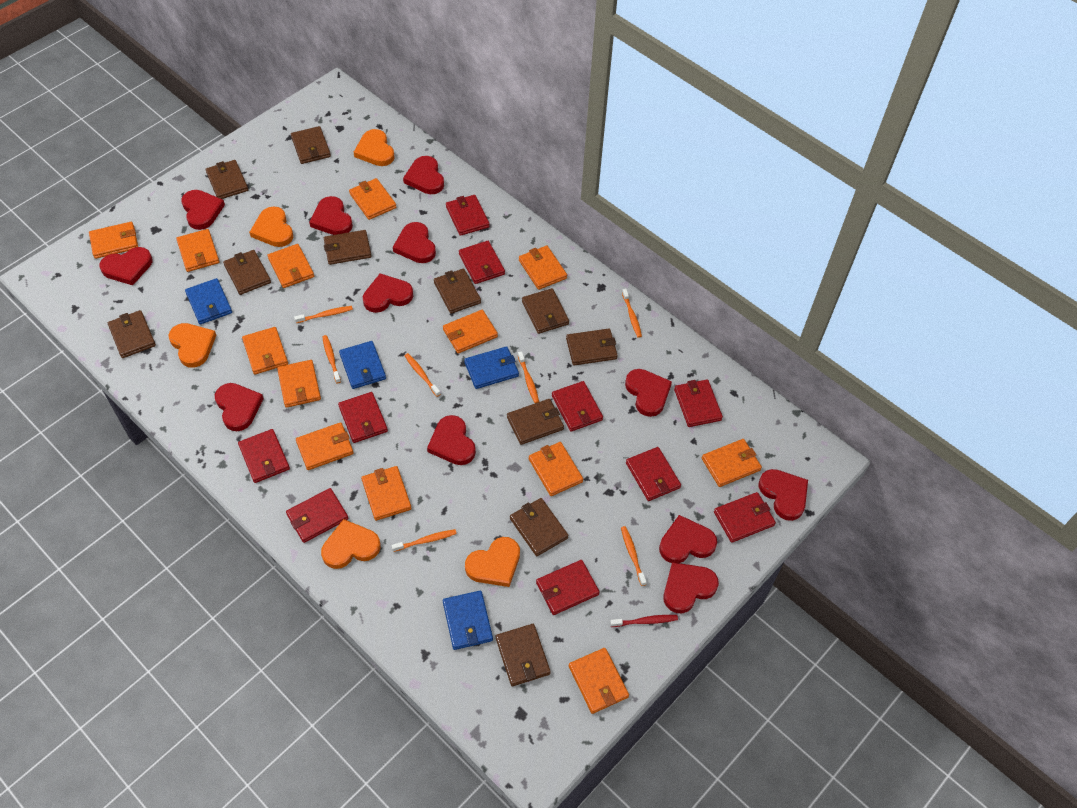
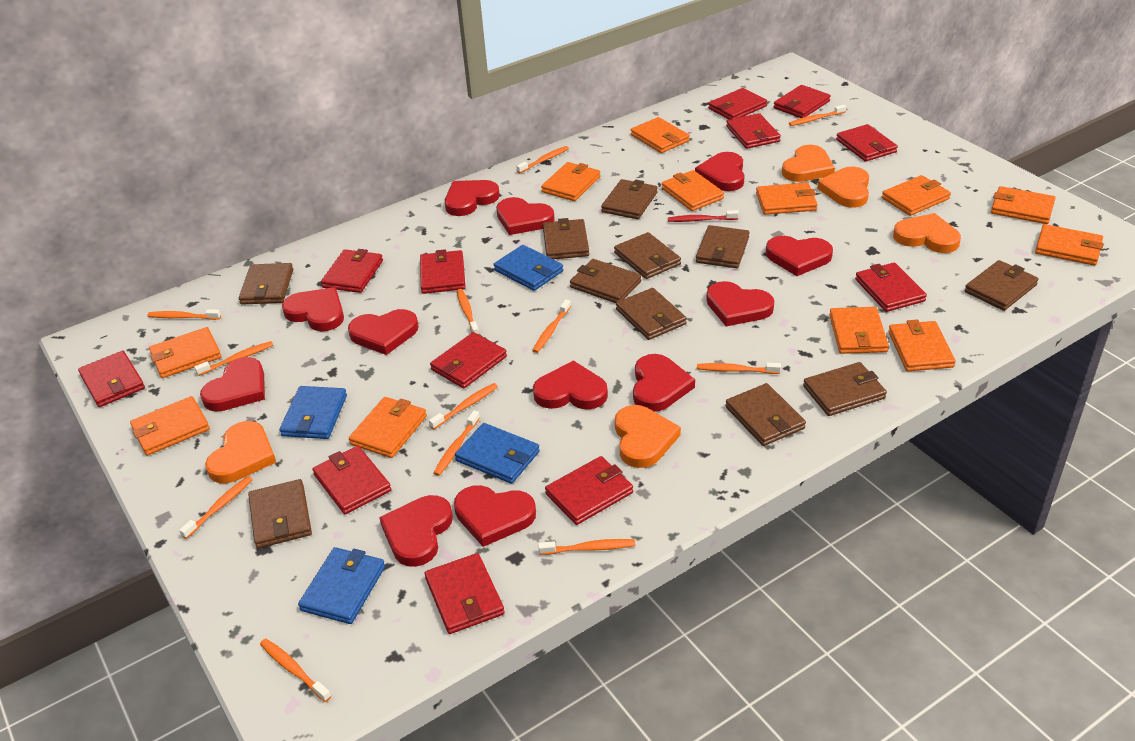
orange toothbrush: [294,306,353,323] [322,335,341,383] [391,529,457,552] [405,353,441,397] [518,351,539,403] [621,526,647,586] [622,289,642,338] = 7 -> [147,309,221,320] [179,476,253,539] [194,341,273,376] [260,638,331,702] [429,383,498,430] [434,410,480,476] [457,289,479,335] [516,146,569,173] [532,299,571,353] [538,539,635,555] [697,363,781,374] [789,105,846,126] = 12
orange wallet: [89,222,138,259] [176,229,219,272] [242,327,288,375] [267,244,314,288] [277,360,321,408] [296,422,354,470] [349,178,396,220] [361,466,412,521] [443,310,498,353] [519,245,567,290] [529,442,583,496] [569,648,629,714] [702,439,762,487] = 13 -> [130,396,210,456] [149,327,221,378] [349,397,427,458] [541,162,600,201] [631,117,690,153] [662,170,724,211] [756,183,818,215] [829,307,889,354] [882,175,951,216] [888,320,956,371] [991,186,1056,224] [1035,224,1104,266] = 12
red wallet: [238,429,290,483] [286,488,348,543] [338,392,388,443] [446,195,490,236] [459,241,505,284] [536,560,600,615] [552,381,603,432] [626,447,681,501] [674,380,723,427] [714,492,776,543] = 10 -> [78,351,145,407] [312,446,391,514] [321,249,383,293] [420,249,465,294] [424,553,505,634] [430,332,507,388] [545,456,633,525] [708,88,767,119] [726,113,781,149] [774,85,831,118] [836,124,898,162] [855,262,927,312] = 12

